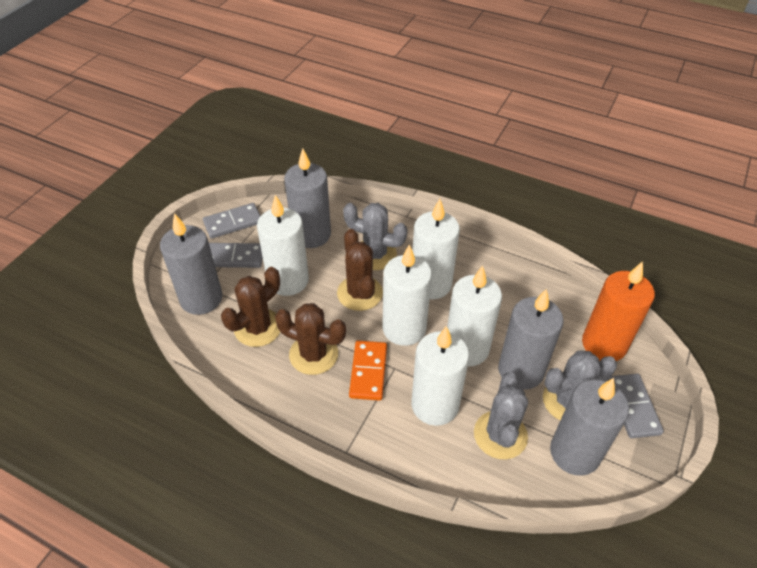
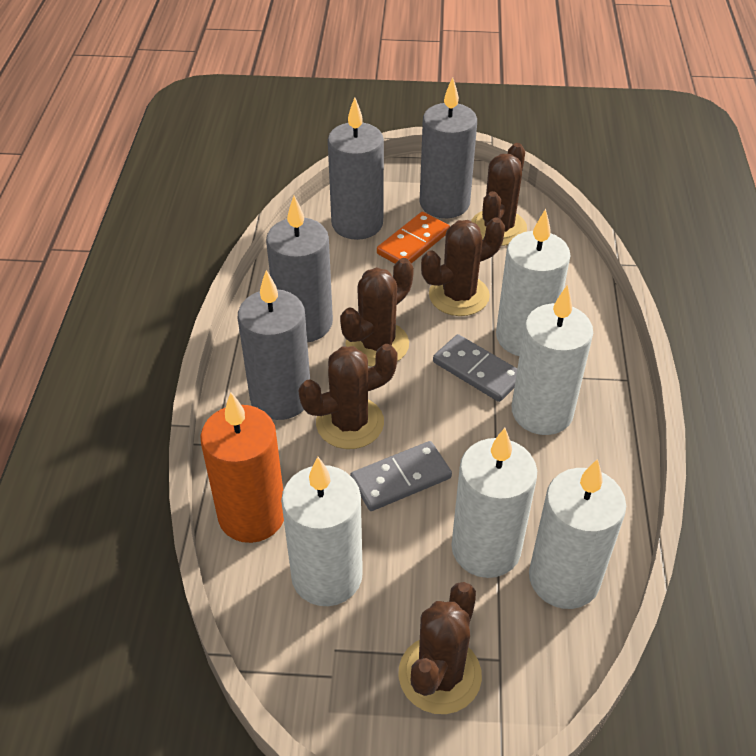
brown cactus: [221,267,280,347] [275,303,346,375] [337,229,383,311] = 3 -> [298,344,398,449] [340,258,414,367] [398,582,482,714] [421,217,505,316] [471,143,527,246] = 5
grey cactus: [343,203,408,270] [474,372,528,459] [543,351,617,420] = 3 -> none = 0
grey domino: [203,203,261,239] [209,243,263,268] [607,374,664,438] = 3 -> [350,441,452,511] [433,334,517,402] = 2

